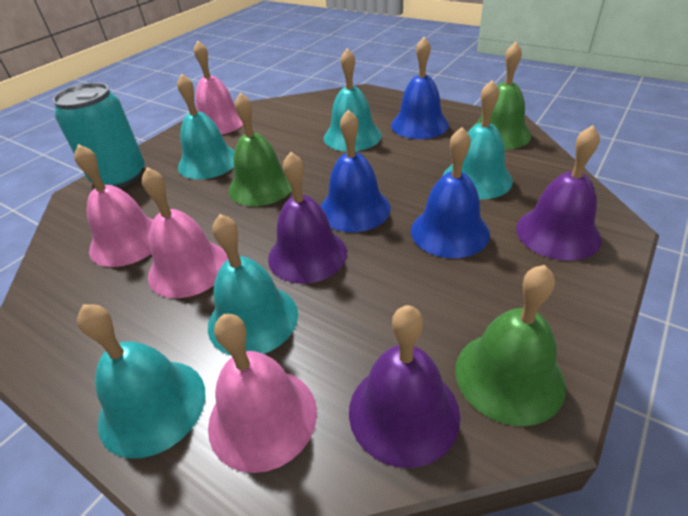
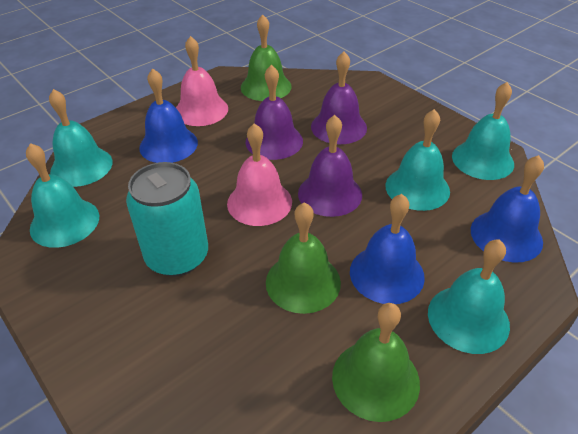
pink bell: [74,144,153,267] [142,167,228,298] [194,40,243,135] [208,314,317,473] = 4 -> [176,36,228,126] [227,123,292,226] = 2

